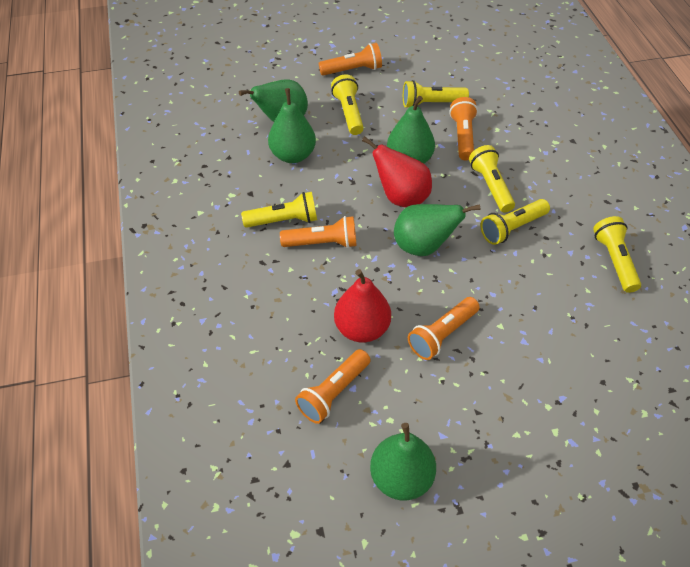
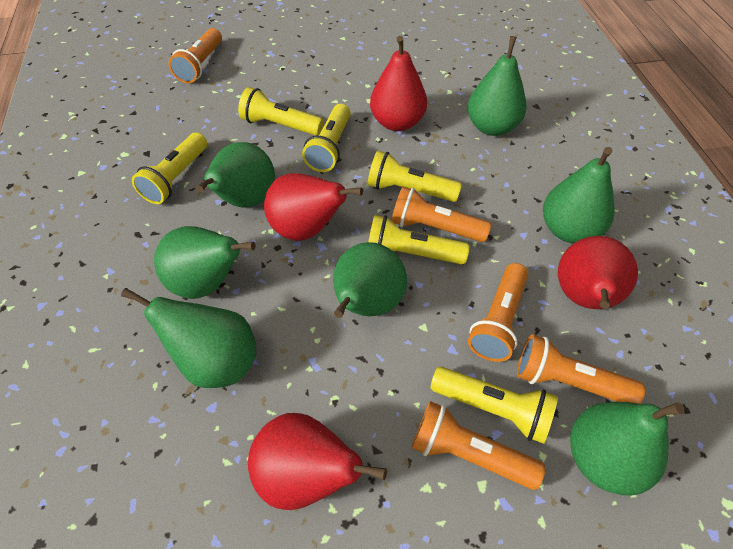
green pear: [239,79,308,122] [268,88,316,163] [370,423,436,501] [387,96,435,164] [394,204,481,256] = 5 -> [121,288,256,388] [154,226,256,299] [196,142,275,208] [333,242,407,318] [468,36,527,136] [543,147,615,243] [570,402,685,496] = 7
red pear: [334,269,391,343] [362,136,432,207] = 2 -> [248,413,387,510] [264,173,363,241] [370,36,427,131] [558,236,638,309] = 4

